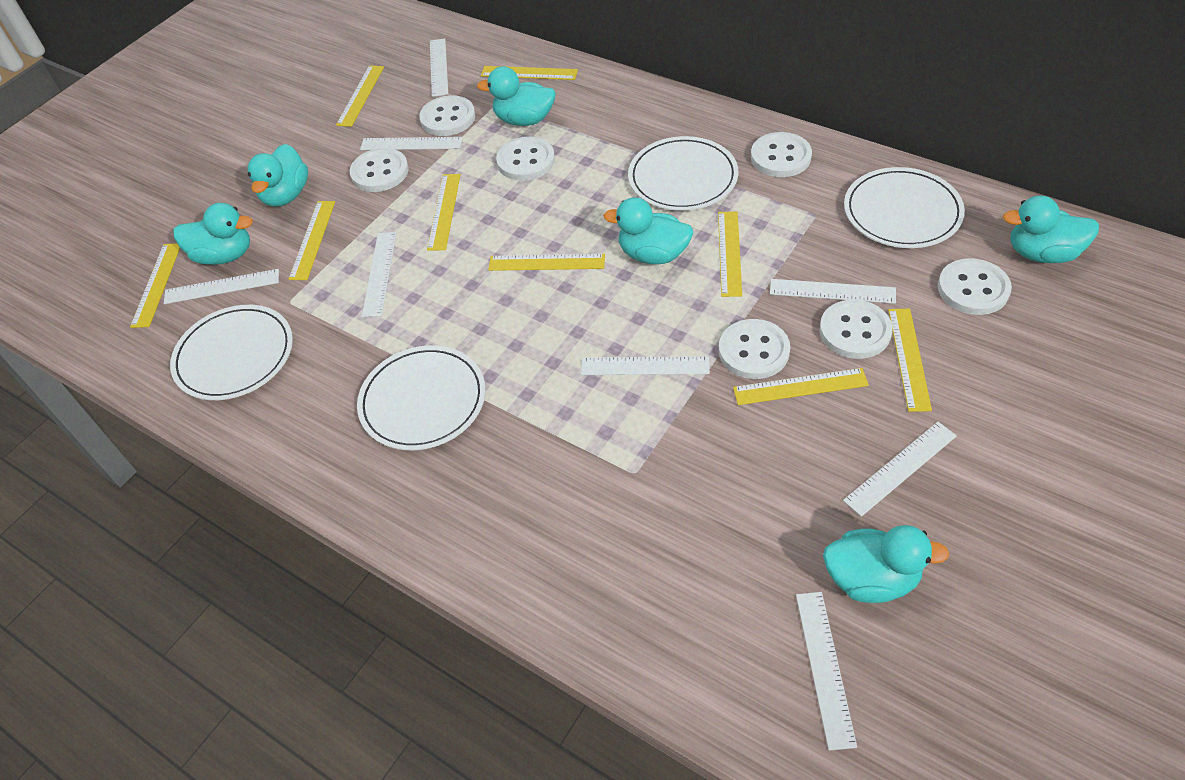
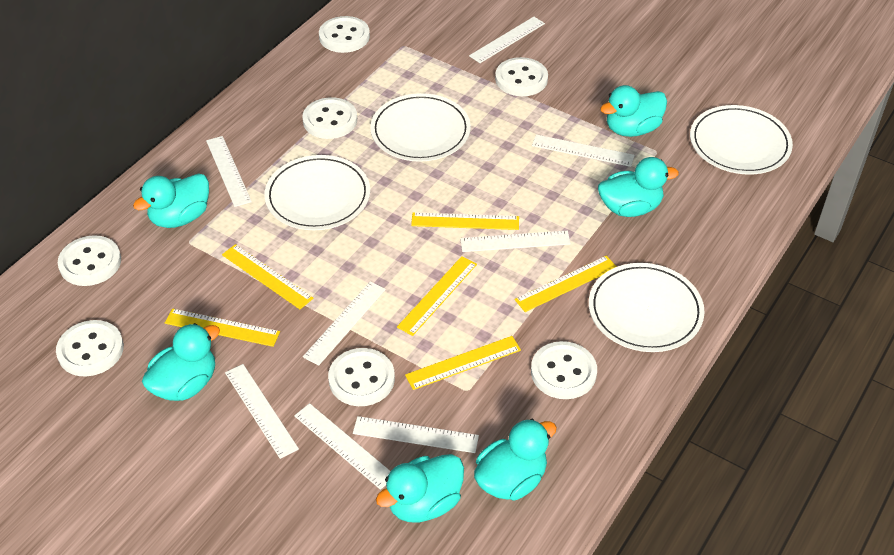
yellow ruler: [130,243,180,328] [289,201,335,280] [336,65,384,127] [427,174,461,251] [481,66,578,80] [488,254,605,271] [718,211,742,297] [733,368,869,405] [888,309,932,412] = 9 -> [165,308,280,347] [222,244,313,309] [397,256,477,336] [405,336,521,390] [411,212,519,230] [514,256,617,312] = 6

